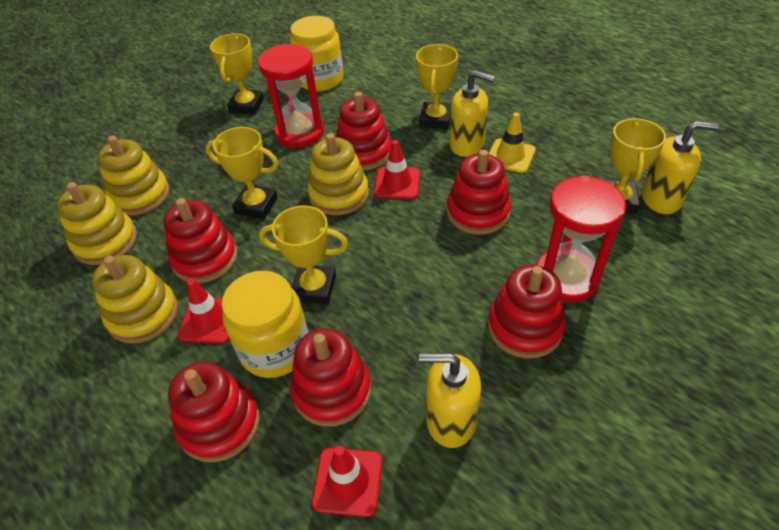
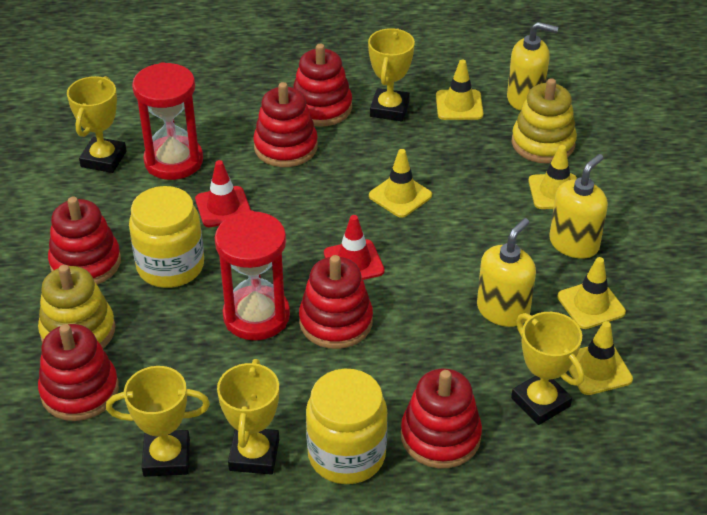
red traffic cone: [178,279,229,344] [312,446,382,517] [374,140,420,199] = 3 -> [195,160,251,227] [324,215,385,280] = 2
yellow stacking toy: [57,182,137,265] [92,255,178,344] [98,135,170,215] [308,133,369,215] = 4 -> [38,265,115,348] [512,78,577,163] = 2
yellow traffic cone: [489,112,536,173] = 1 -> [369,149,432,218] [436,60,483,120] [528,145,577,209] [557,257,626,329] [569,321,633,395] = 5

